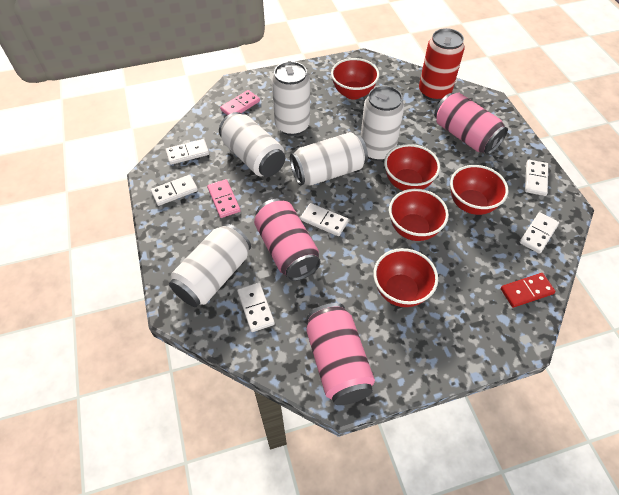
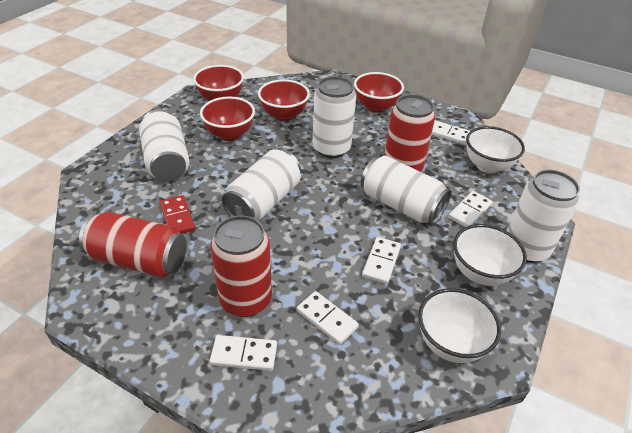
pink can: [254,199,321,281] [306,303,375,405] [434,93,508,155] = 3 -> none = 0
pink domino: [207,179,240,218] [220,90,260,115] = 2 -> none = 0
red bowl: [331,58,379,100] [373,248,438,307] [384,144,440,191] [389,189,449,241] [450,165,508,215] = 5 -> [193,65,244,101] [200,97,255,141] [258,79,310,121] [354,72,404,113] = 4
red can: [419,28,465,101] = 1 -> [79,212,187,277] [210,215,272,317] [384,95,435,172] = 3
white bowl: none = 0 -> [418,288,501,363] [453,224,527,286] [466,126,525,173] = 3
white domino: [151,175,198,206] [166,139,209,165] [237,282,275,332] [300,203,349,236] [520,212,559,254] [525,160,548,196] = 6 -> [210,335,277,371] [297,291,359,345] [362,237,401,284] [431,120,470,145] [448,191,492,227] = 5

